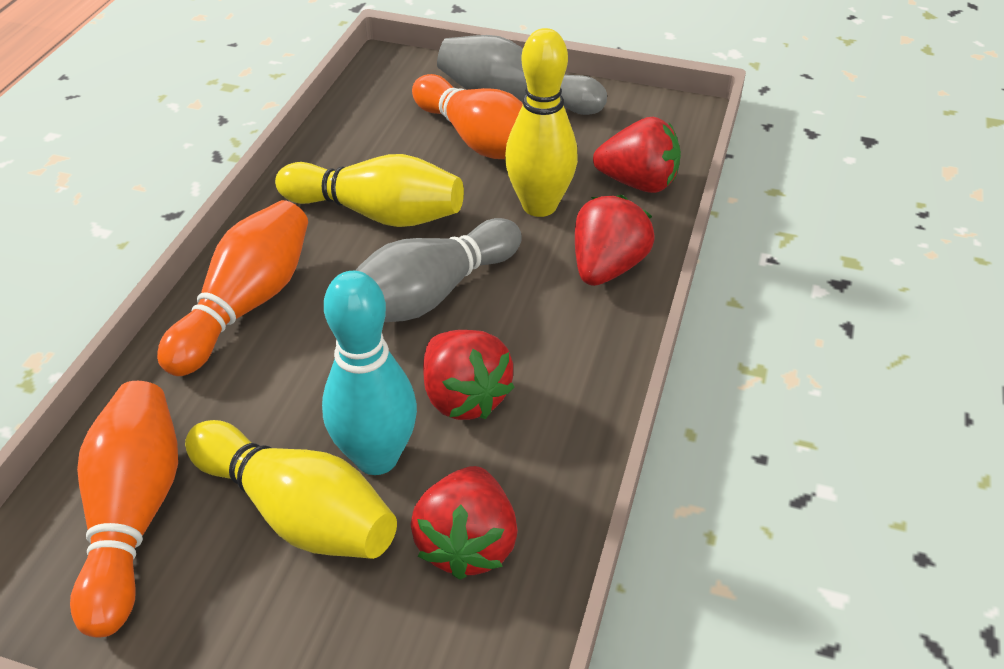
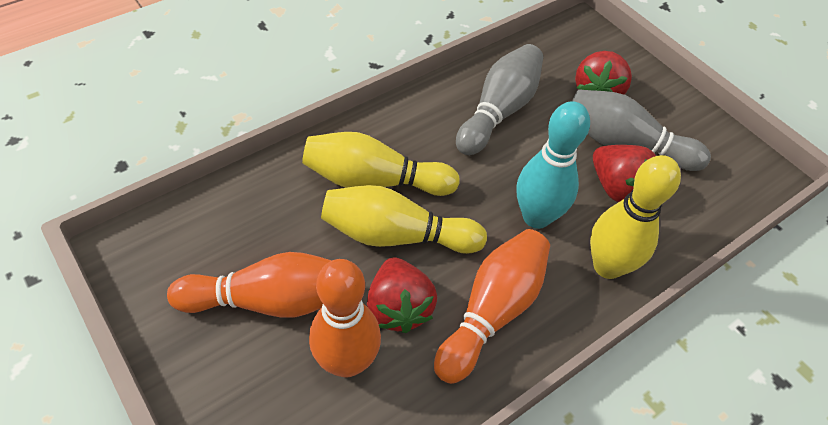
red strawberry: [410,466,518,580] [423,330,515,420] [575,195,655,286] [593,117,681,193] = 4 -> [367,257,437,333] [575,51,632,95] [593,145,656,202] = 3

